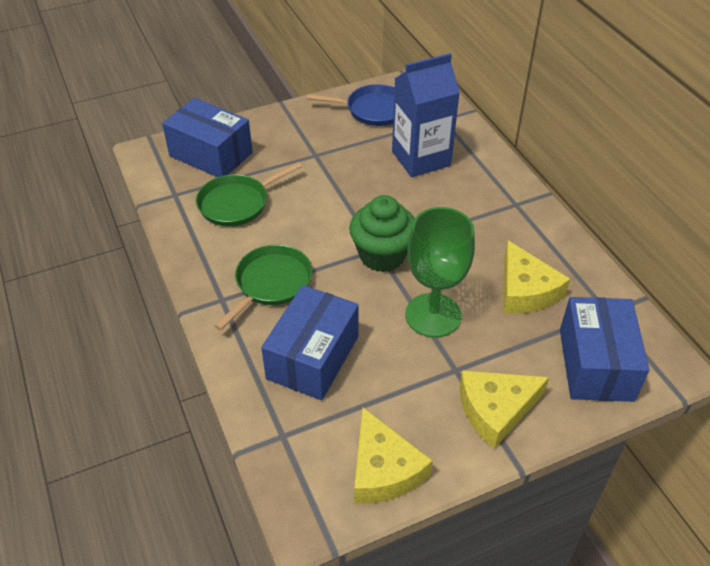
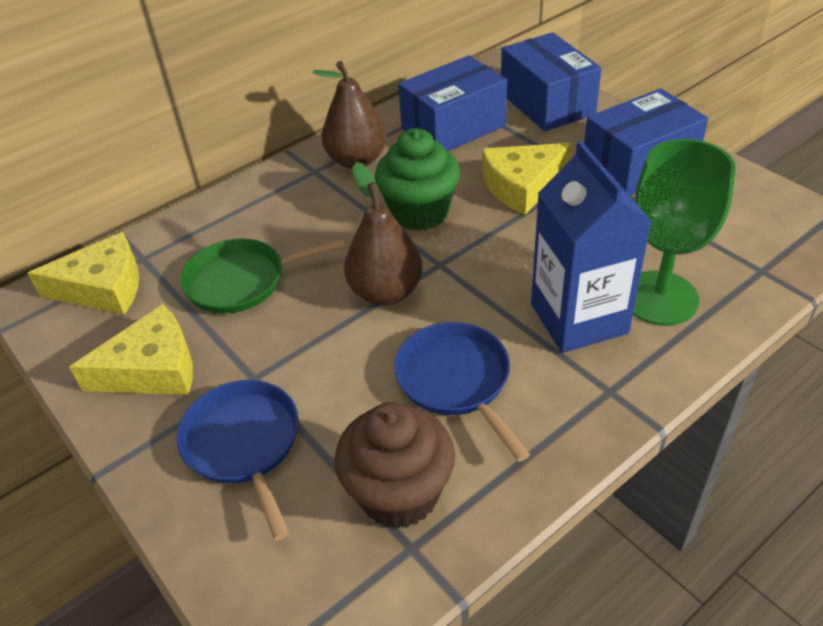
blue pan: [307,84,395,126] = 1 -> [177,380,299,541] [394,322,530,462] = 2
brown cupcake: none = 0 -> [334,402,455,529] = 1
brown pear: none = 0 -> [313,61,387,169] [344,162,423,305] = 2
green pan: [196,162,302,226] [214,244,313,330] = 2 -> [180,238,345,314] = 1

